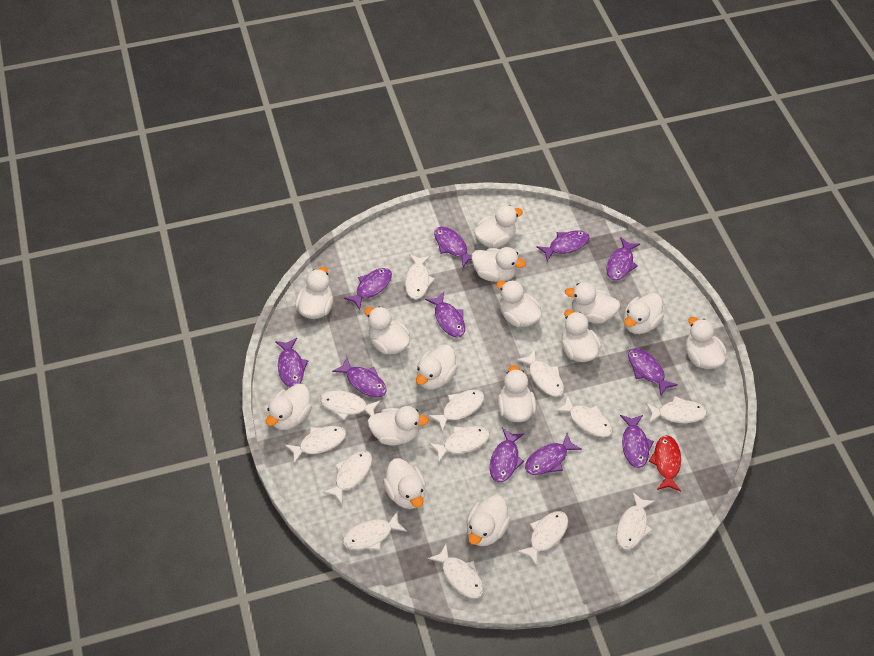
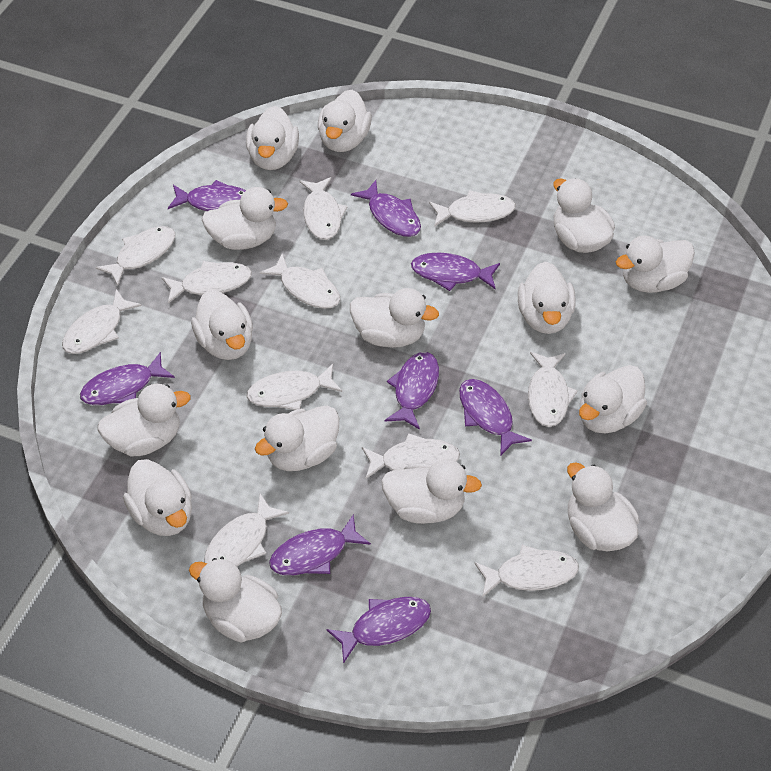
purple fish: [275,338,308,387] [332,357,387,397] [344,268,392,310] [425,292,465,338] [434,227,472,267] [490,428,525,483] [525,433,582,475] [537,230,590,261] [606,237,640,281] [620,415,654,468] [628,348,678,396] = 11 -> [80,352,175,405] [168,180,246,211] [269,515,371,575] [327,597,431,664] [351,180,421,237] [385,352,439,430] [411,253,500,291] [459,379,532,456] = 8
red fish: [649,435,681,492] = 1 -> none = 0
white fish: [285,426,346,463] [320,391,381,420] [323,450,372,504] [343,511,407,550] [405,254,435,299] [428,390,484,432] [428,544,484,598] [429,426,490,463] [517,349,564,397] [517,511,568,567] [555,395,613,437] [616,492,655,550] [646,396,707,423] = 13 -> [62,289,142,354] [95,226,175,286] [162,261,252,303] [204,494,289,566] [247,364,342,410] [260,254,340,309] [300,177,348,240] [362,433,460,479] [429,190,516,227] [474,545,579,597] [528,352,578,427] = 11

